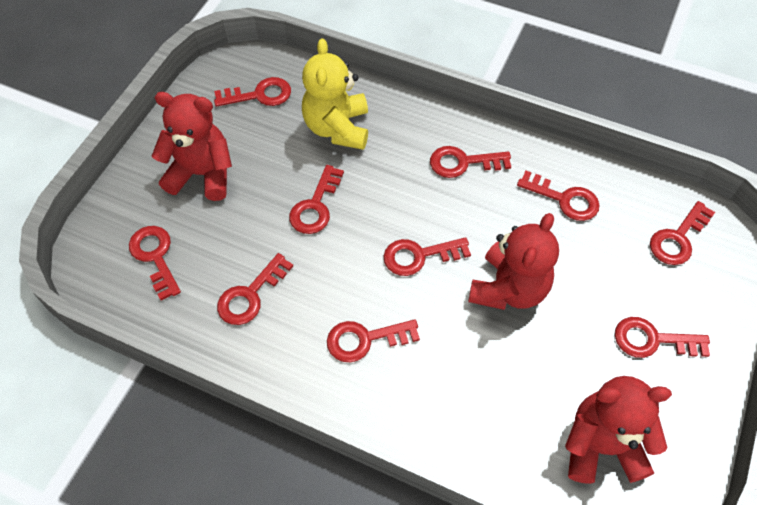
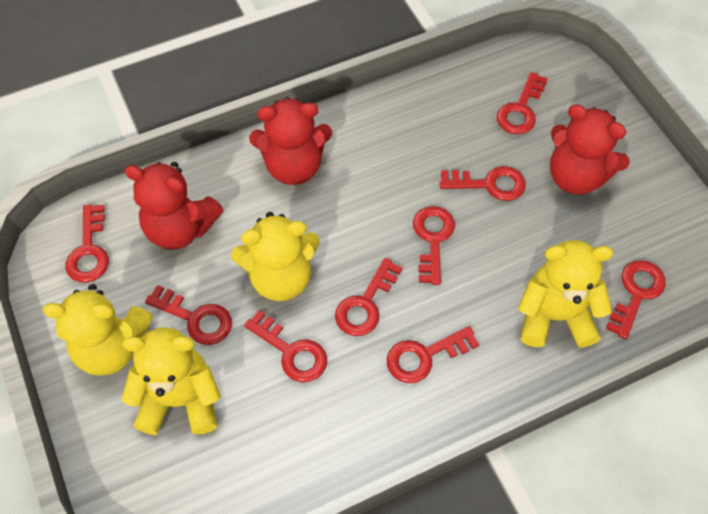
red key: [129,226,181,301] [214,77,291,107] [217,253,293,325] [289,165,344,234] [327,319,420,362] [383,237,471,276] [430,146,511,178] [517,171,600,221] [615,317,710,358] [650,201,715,265] = 10 -> [65,204,109,282] [145,285,232,345] [244,310,327,382] [335,258,403,336] [387,326,479,383] [413,206,455,285] [440,166,526,201] [497,72,548,134] [606,260,666,339] = 9
yellow teddy bear: [302,39,368,150] = 1 -> [43,284,153,376] [122,327,221,435] [231,212,320,301] [518,240,613,348] = 4

